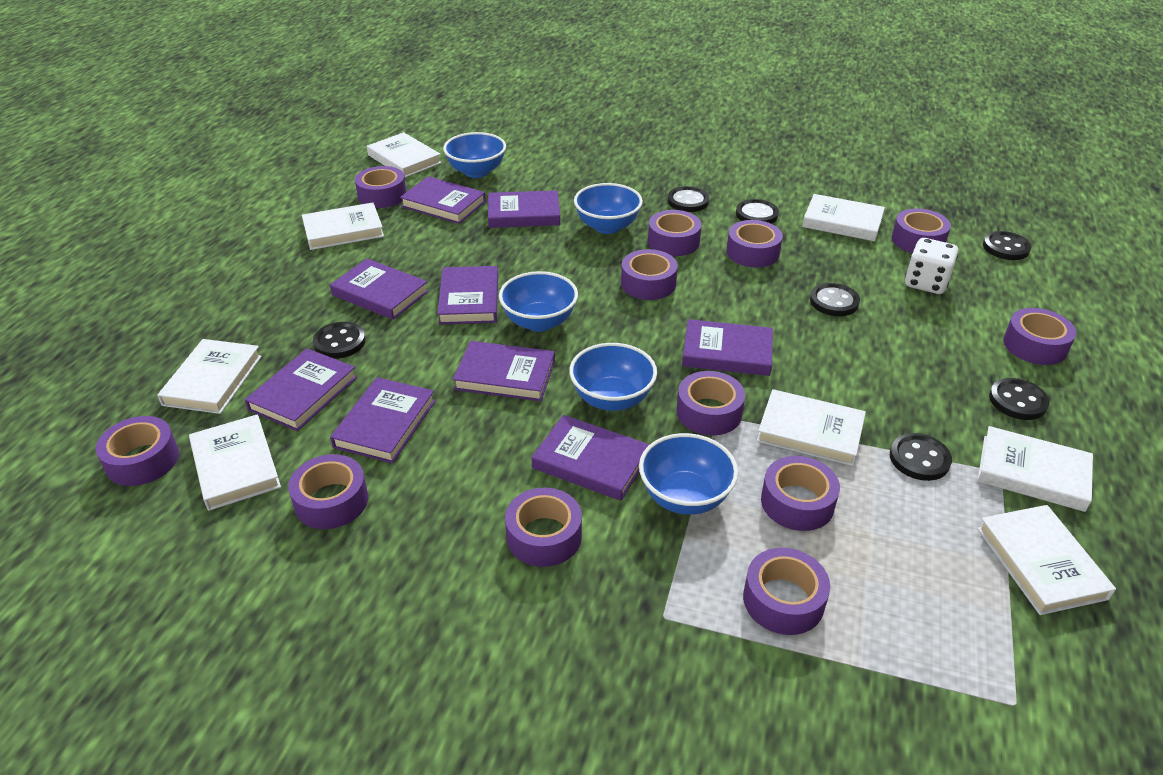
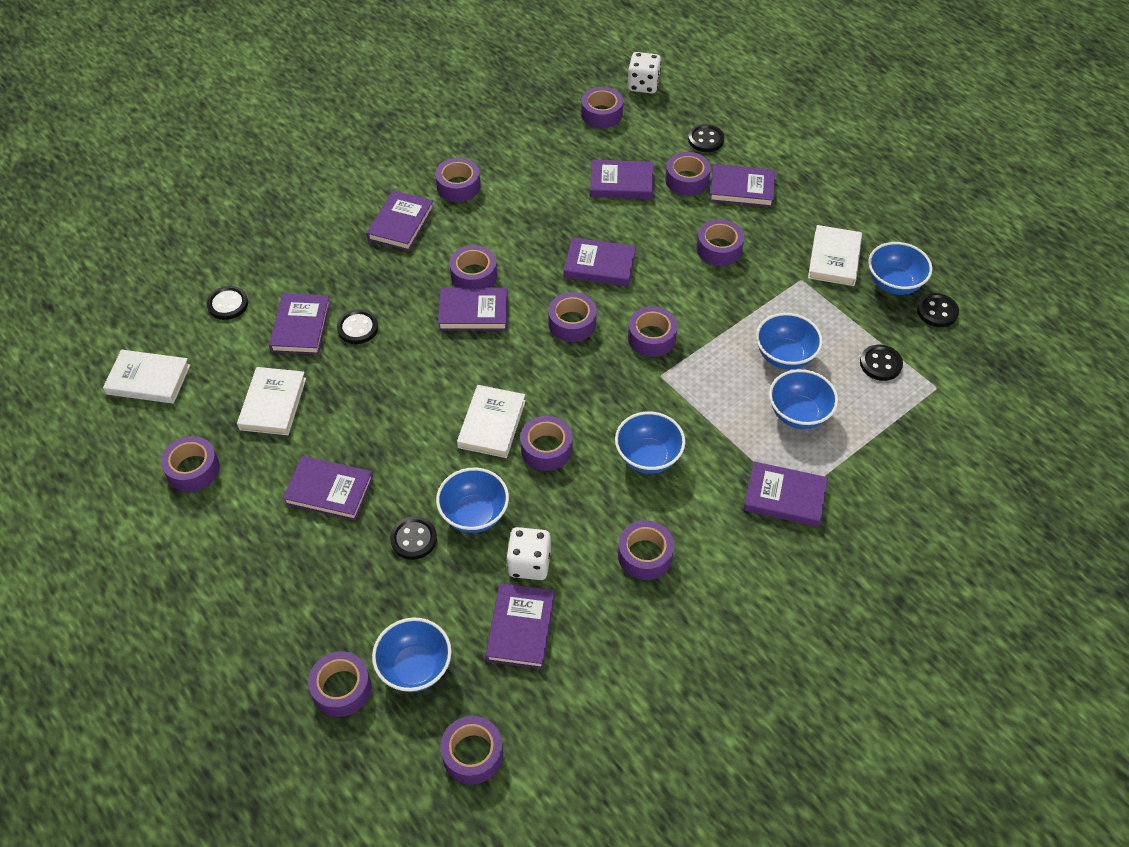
black button: [313,322,366,359] [668,186,709,212] [736,199,779,224] [810,283,860,316] [890,433,952,481] [983,231,1032,260] [989,378,1050,420] = 7 -> [206,286,248,320] [337,309,378,344] [390,516,437,560] [688,124,724,152] [860,345,903,381] [917,293,959,327] = 6
blue bowl: [443,132,506,178] [499,271,578,332] [569,343,657,411] [574,183,643,234] [639,433,738,515] = 5 -> [372,618,452,692] [436,468,509,533] [615,411,685,474] [756,313,823,369] [769,369,838,429] [868,242,932,295] = 6
white book: [157,339,262,414] [189,414,281,511] [302,202,384,250] [367,132,442,178] [757,389,866,466] [802,194,885,241] [977,505,1116,615] [978,426,1093,512] = 8 -> [103,350,190,404] [237,367,306,435] [457,385,526,458] [808,225,862,286] = 4
white dice: [905,238,958,294] = 1 -> [506,527,551,580] [628,52,661,94] = 2

